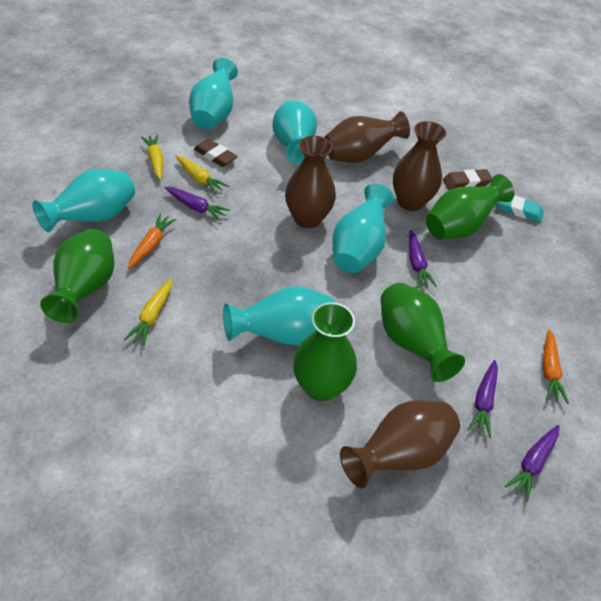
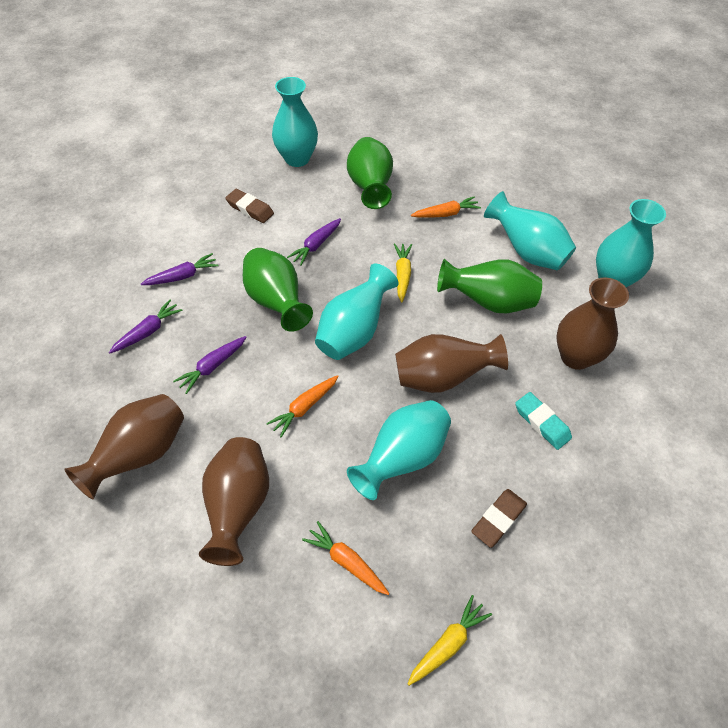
green vase: [40,229,114,323] [293,302,357,401] [380,283,465,382] [426,174,514,239] = 4 -> [243,248,313,332] [347,137,393,209] [437,259,542,313] = 3
orange carrot: [128,214,177,268] [543,330,569,404] = 2 -> [266,375,339,438] [302,521,390,595] [411,196,481,218] = 3
yellow carrot: [124,279,172,346] [141,135,163,180] [175,155,228,194] = 3 -> [394,243,412,303] [408,595,492,686] = 2

